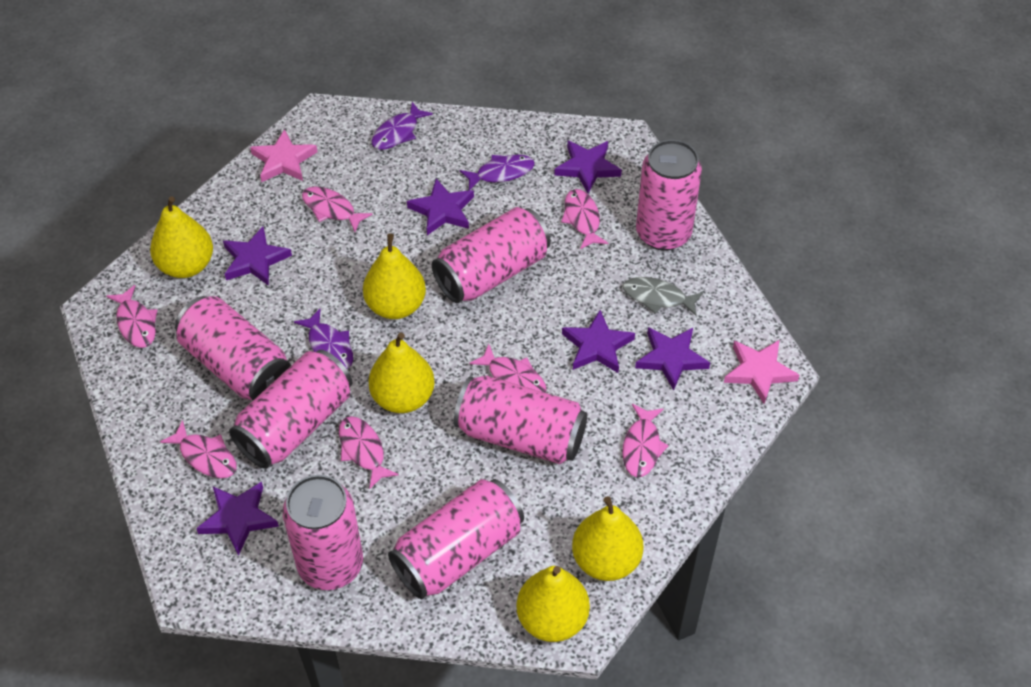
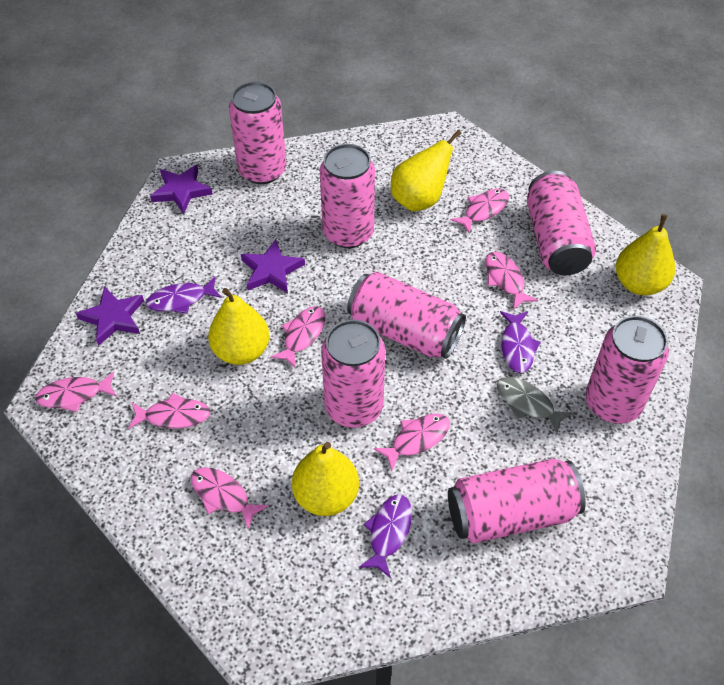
pink star: [250,129,317,182] [724,340,800,404] = 2 -> none = 0
purple star: [196,482,279,556] [223,227,292,286] [407,179,474,235] [554,140,622,193] [562,310,635,373] [635,327,710,391] = 6 -> [76,286,144,346] [150,165,213,214] [241,239,305,293] = 3
yellow pear: [150,196,213,278] [363,233,426,319] [368,333,435,413] [516,566,590,642] [572,496,643,581] = 5 -> [208,288,269,365] [292,442,359,516] [391,130,461,211] [616,214,675,295] = 4

